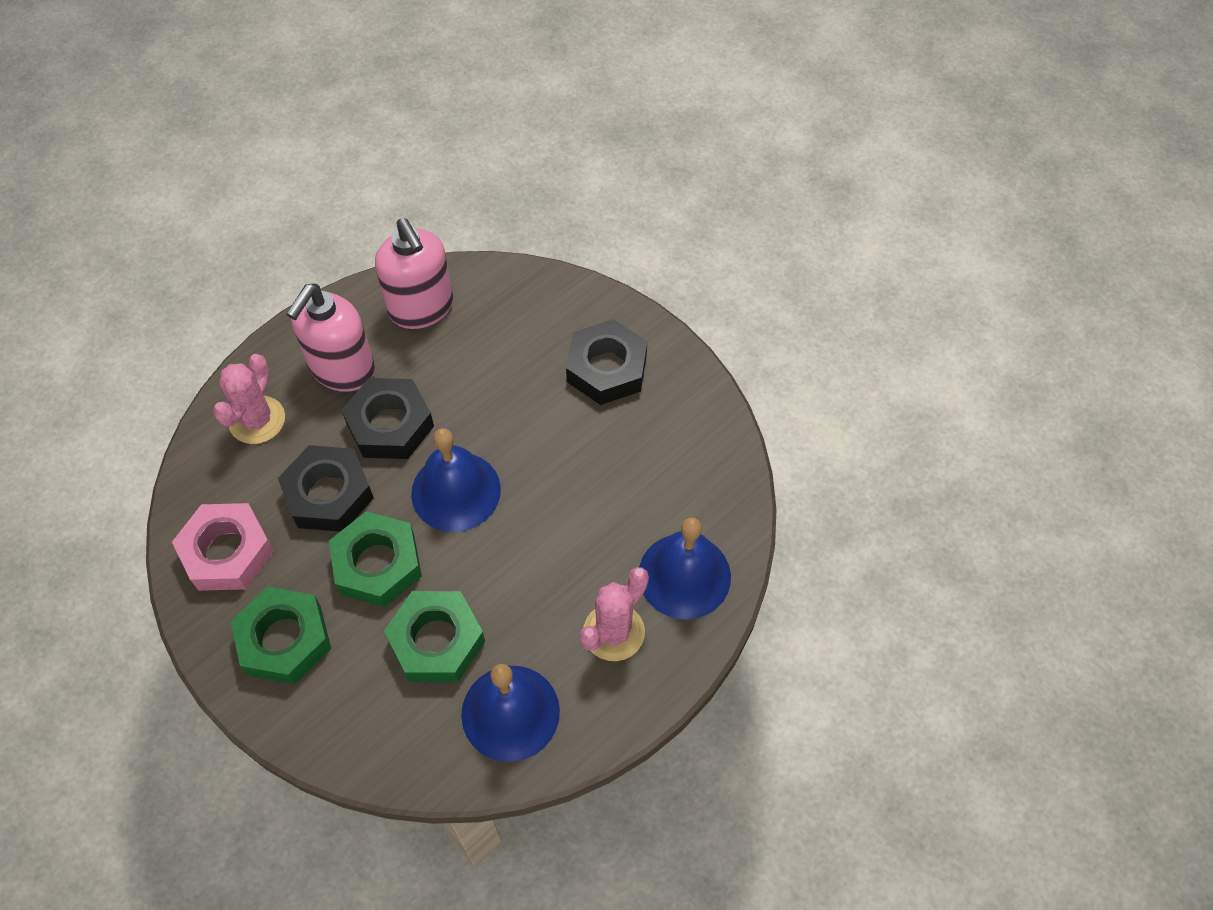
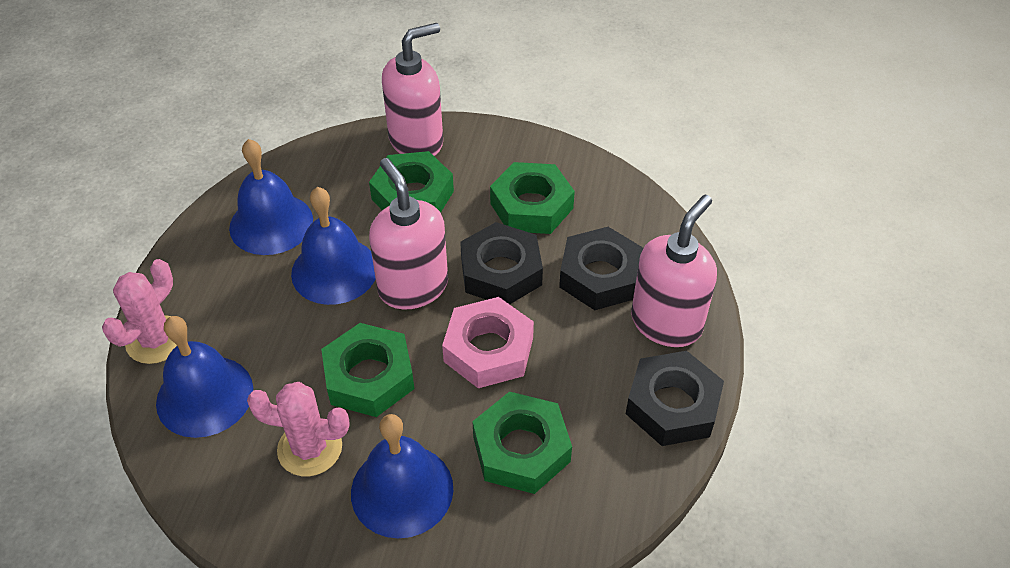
blue bell: [411,428,501,532] [461,664,560,762] [639,518,731,620] = 3 -> [156,316,253,438] [229,139,313,255] [291,187,376,305] [351,414,453,538] = 4
green nut: [230,586,331,684] [329,511,422,607] [384,591,485,682] = 3 -> [321,323,414,417] [369,151,454,213] [473,391,572,494] [490,162,575,234] = 4
pink soap dispenser: [286,284,375,392] [375,218,453,329] = 2 -> [369,158,448,309] [382,23,443,156] [631,195,717,347] = 3

